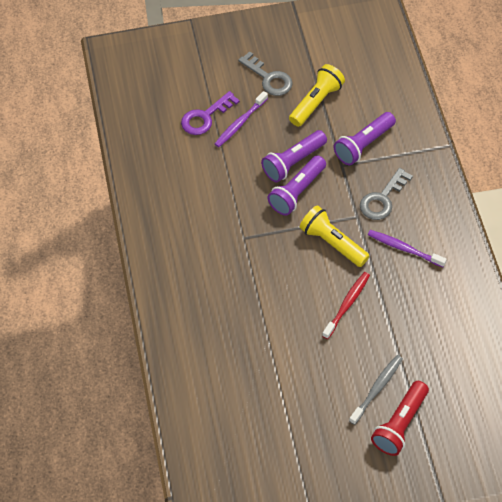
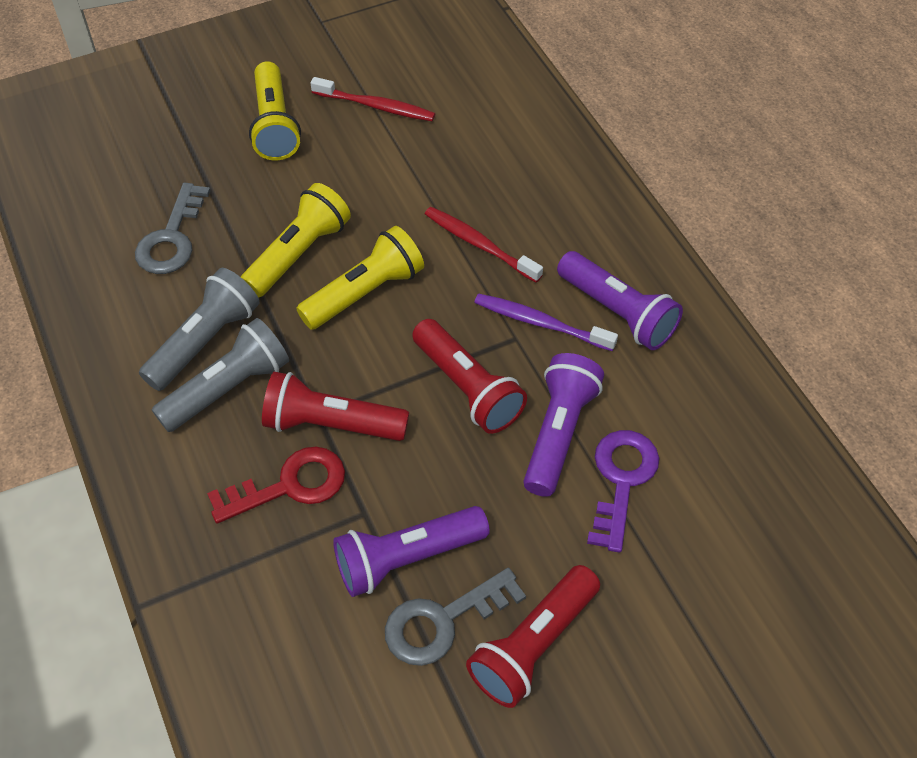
grey flashlight: none = 0 -> [139,268,260,391] [152,318,289,432] = 2
grey toothbrush: [349,355,403,425] = 1 -> none = 0
purple toothbrush: [215,91,268,147] [368,230,447,267] = 2 -> [474,294,618,351] = 1
red flashlight: [371,381,429,456] = 1 -> [262,372,409,441] [412,319,527,434] [466,565,600,708] = 3
red key: none = 0 -> [207,447,345,524] = 1
red toothbrush: [322,272,370,339] = 1 -> [311,77,435,121] [425,207,543,283] = 2
yellow flashlight: [289,64,345,127] [300,205,369,267] = 2 -> [241,183,351,298] [249,61,301,161] [296,226,424,330] = 3

